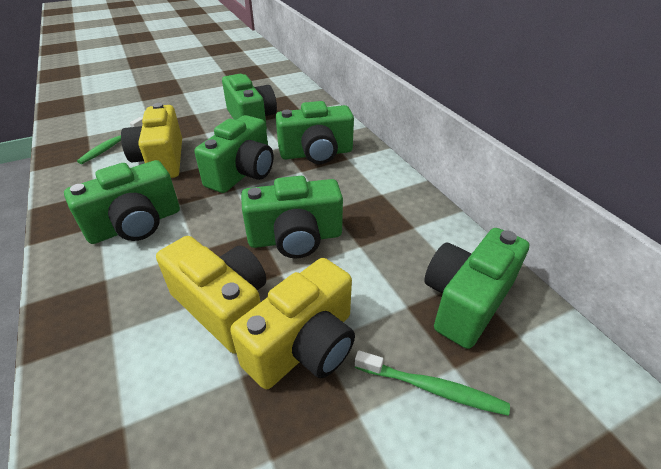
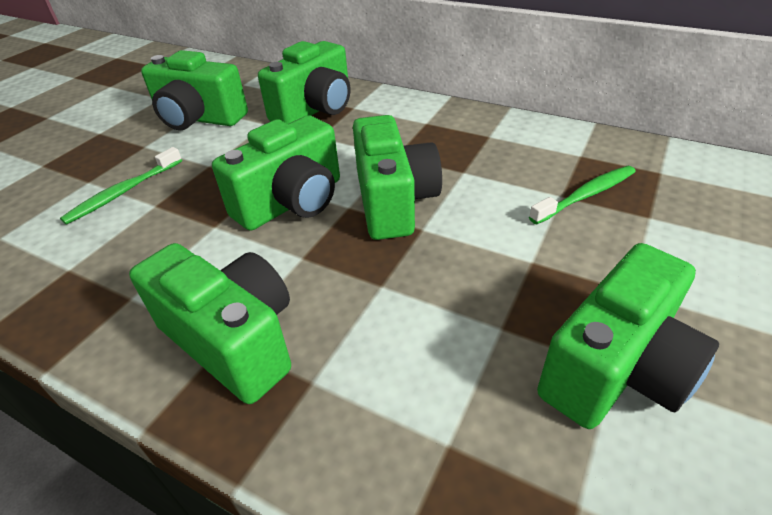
yellow camera: [121,103,182,178] [156,236,266,354] [230,258,355,389] = 3 -> none = 0

